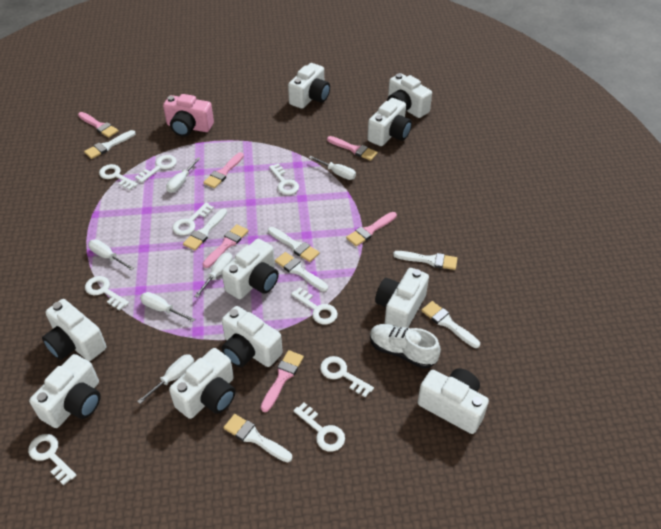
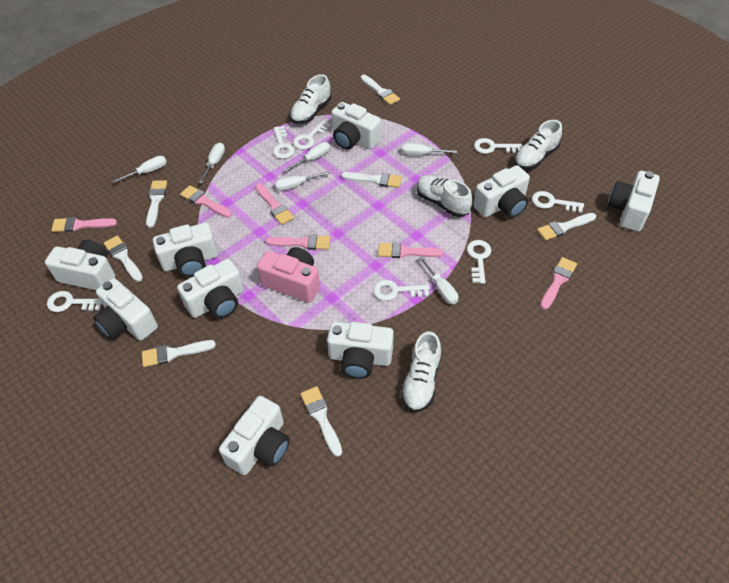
white camera: [29,354,101,428] [42,299,106,361] [169,348,236,419] [222,239,279,299] [222,306,283,367] [288,63,330,109] [367,98,412,146] [375,268,429,328] [387,73,432,118] [417,368,489,434] = 10 -> [45,240,116,290] [93,278,158,341] [153,223,218,277] [177,259,244,319] [219,396,290,475] [327,321,394,379] [331,102,381,150] [473,165,530,218] [608,171,660,232] = 9
white key: [28,434,77,485] [85,276,129,311] [99,164,138,190] [135,155,177,183] [172,203,214,235] [269,163,299,195] [291,287,338,324] [293,402,345,452] [320,356,374,398] = 9 -> [47,291,102,312] [273,126,294,159] [293,120,331,150] [373,280,430,301] [467,240,491,284] [474,138,522,154] [532,191,584,213] = 7
white shoe: [370,324,441,369] = 1 -> [290,74,331,124] [401,332,441,412] [416,175,473,217] [514,120,562,170] = 4

